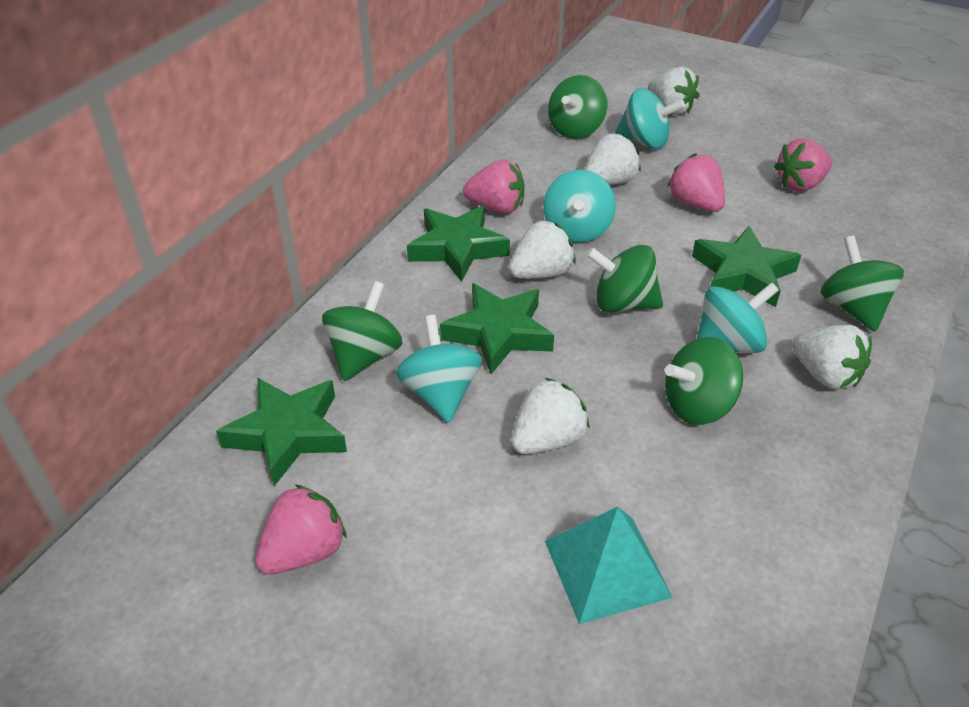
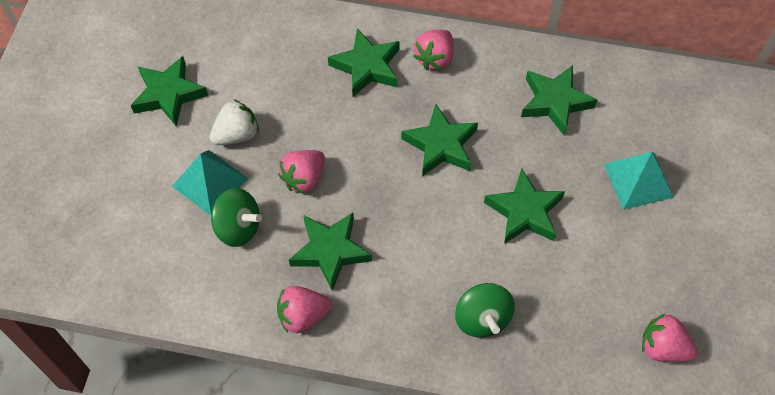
green spinning top: [322,281,402,381] [548,75,607,139] [586,245,663,313] [665,337,743,425] [820,235,904,332] = 5 -> [211,188,262,247] [455,283,515,338] = 2
green star: [216,378,347,486] [407,206,510,282] [440,283,554,374] [692,226,801,307] = 4 -> [131,56,208,127] [289,213,372,291] [328,28,400,97] [401,104,478,176] [484,168,565,244] [521,65,597,135] = 6
turquoise pyramid: [545,507,673,624] = 1 -> [172,150,248,216] [604,152,674,210] = 2
turquoise spinning top: [395,315,482,423] [543,170,616,243] [615,88,685,149] [696,282,779,353] = 4 -> none = 0
white strawberry: [509,220,576,279] [511,378,590,454] [584,134,641,185] [648,67,700,115] [792,325,872,390] = 5 -> [210,99,259,145] = 1

